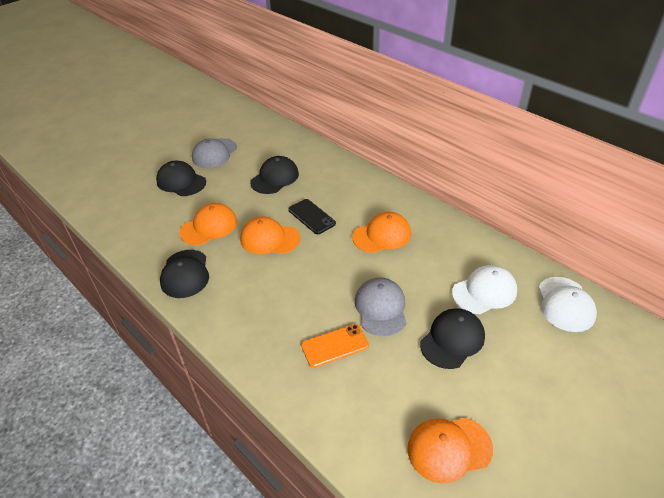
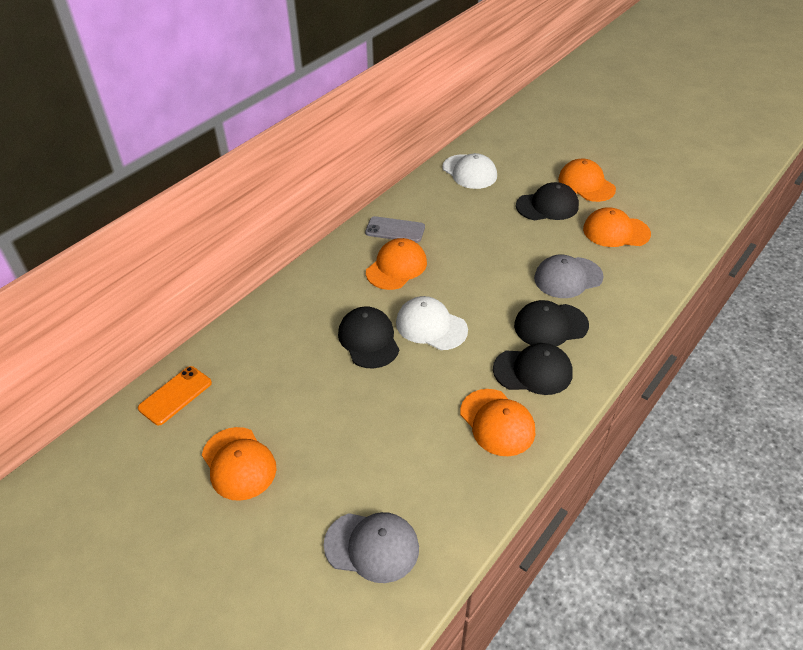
black phone: [288,199,336,234] = 1 -> none = 0
grey phone: none = 0 -> [365,216,425,243] = 1
orange cap: [180,203,237,245] [240,217,300,254] [352,212,411,253] [407,418,493,483] = 4 -> [202,427,277,501] [366,238,427,290] [460,389,535,456] [558,158,616,202] [583,207,651,247] = 5

